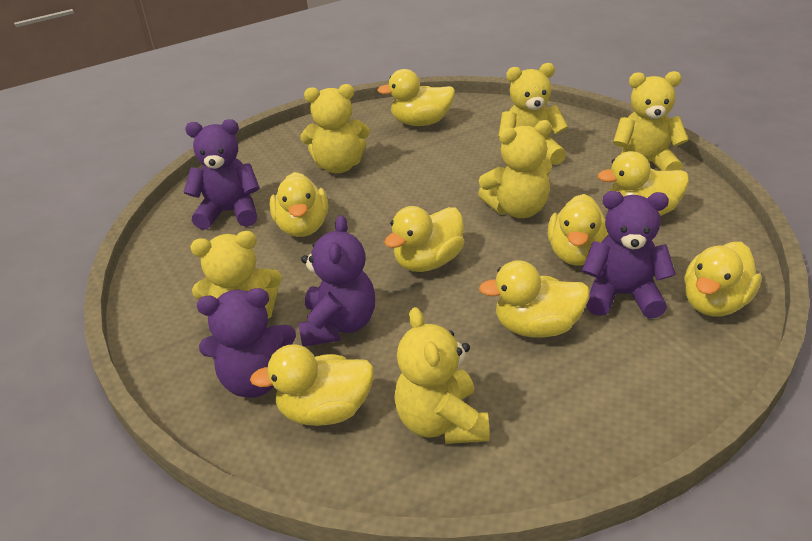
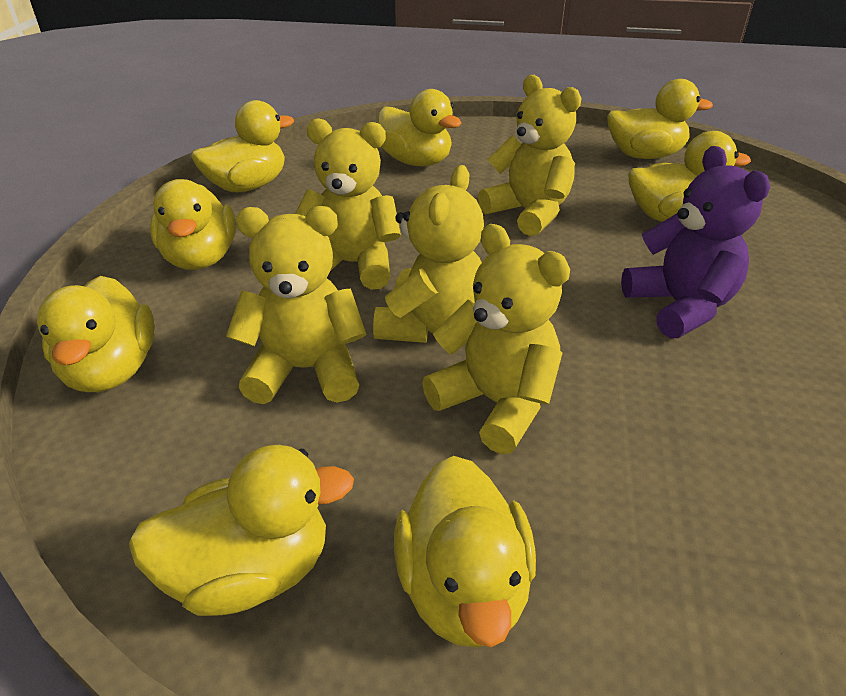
purple teddy bear: [183,119,260,230] [197,288,296,398] [298,215,375,347] [582,191,676,319] = 4 -> [621,146,770,339] = 1
yellow teddy bear: [191,231,282,319] [300,84,370,173] [394,307,490,444] [478,120,552,218] [498,63,568,165] [613,71,689,171] = 6 -> [226,206,367,404] [295,118,401,290] [373,165,484,343] [422,224,570,454] [478,75,581,236] = 5

